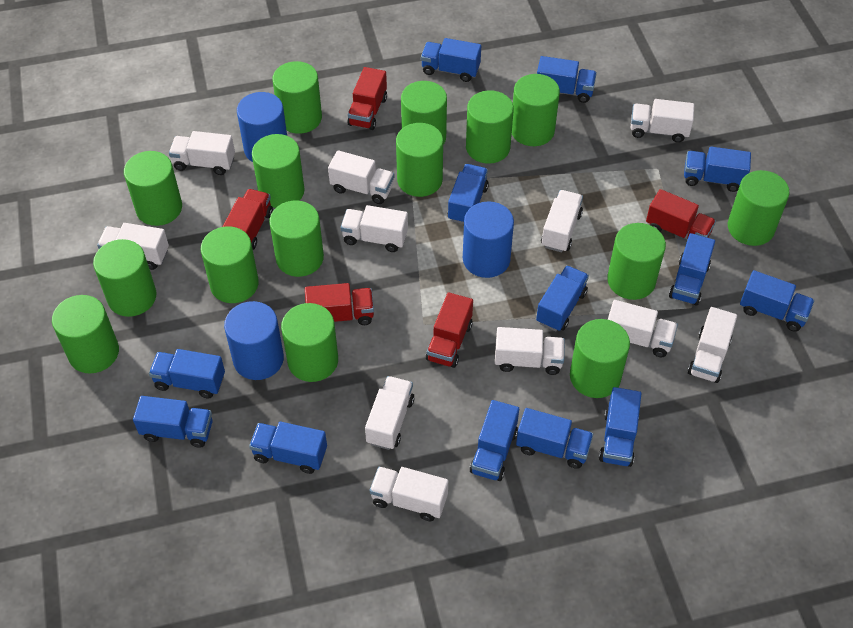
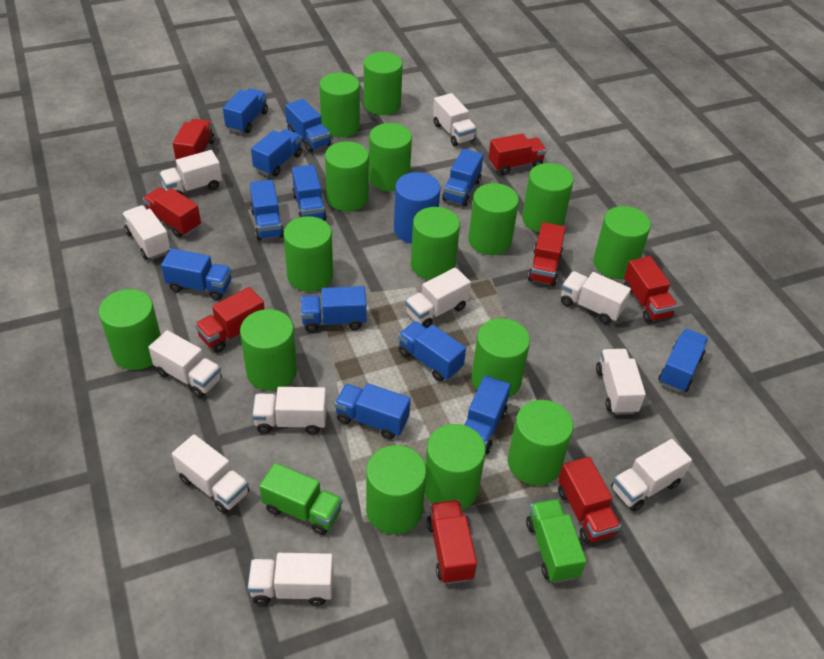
blue cylinder: [224,301,284,380] [237,92,287,162] [463,201,514,278] = 3 -> [394,172,441,244] = 1
blue truck: [133,396,213,448] [149,349,225,399] [249,421,327,474] [421,38,481,82] [448,164,489,224] [470,400,519,481] [516,408,593,469] [536,265,589,331] [537,56,597,103] [599,387,642,467] [669,233,715,305] [684,147,751,192] [740,270,815,332] = 13 -> [161,248,232,300] [223,88,268,133] [250,180,284,240] [251,129,302,176] [285,99,331,152] [292,165,327,221] [301,286,367,332] [334,383,411,439] [398,321,466,381] [442,149,483,206] [465,375,511,454] [658,328,708,392] = 12
green truck: none = 0 -> [259,463,343,535] [526,499,587,583] = 2
red truck: [223,189,273,250] [305,283,374,325] [347,67,387,130] [426,292,473,368] [646,189,716,240] = 5 -> [143,188,201,238] [173,119,215,159] [195,287,264,353] [427,500,477,584] [489,134,547,175] [528,222,566,286] [558,457,621,543] [624,256,677,323] = 8

